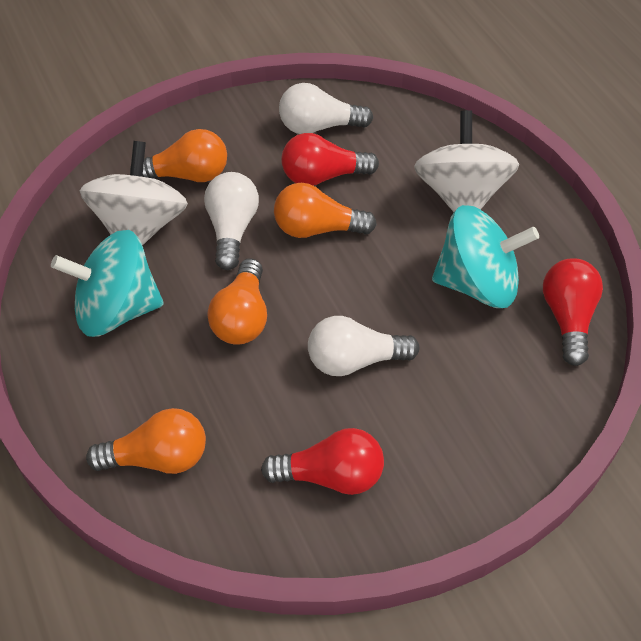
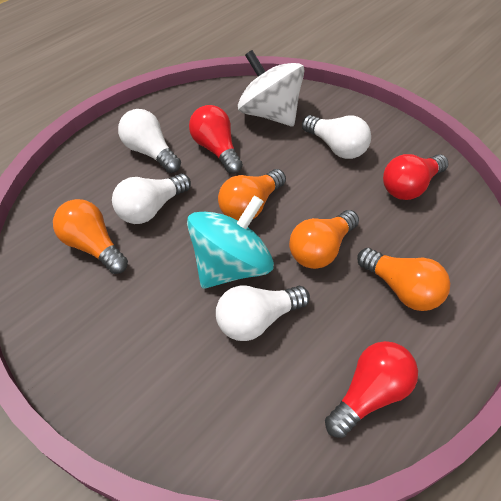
turquoise spinning top: [51,230,164,337] [432,205,539,308] = 2 -> [187,196,274,289] = 1
white light bulb: [204,172,259,270] [279,83,373,134] [308,316,420,376] = 3 -> [112,173,191,224] [118,109,181,173] [216,285,310,341] [302,115,371,159] = 4
white spinning top: [80,141,188,246] [414,110,519,212] = 2 -> [238,50,305,126] = 1

